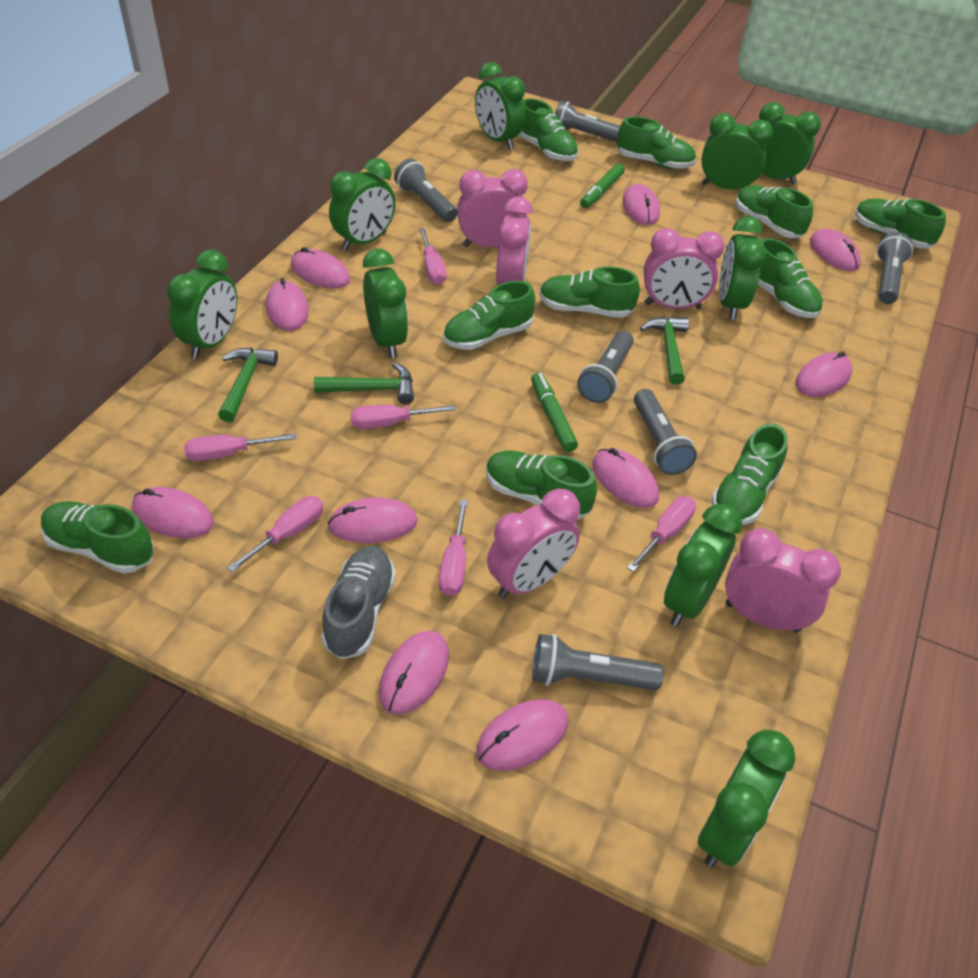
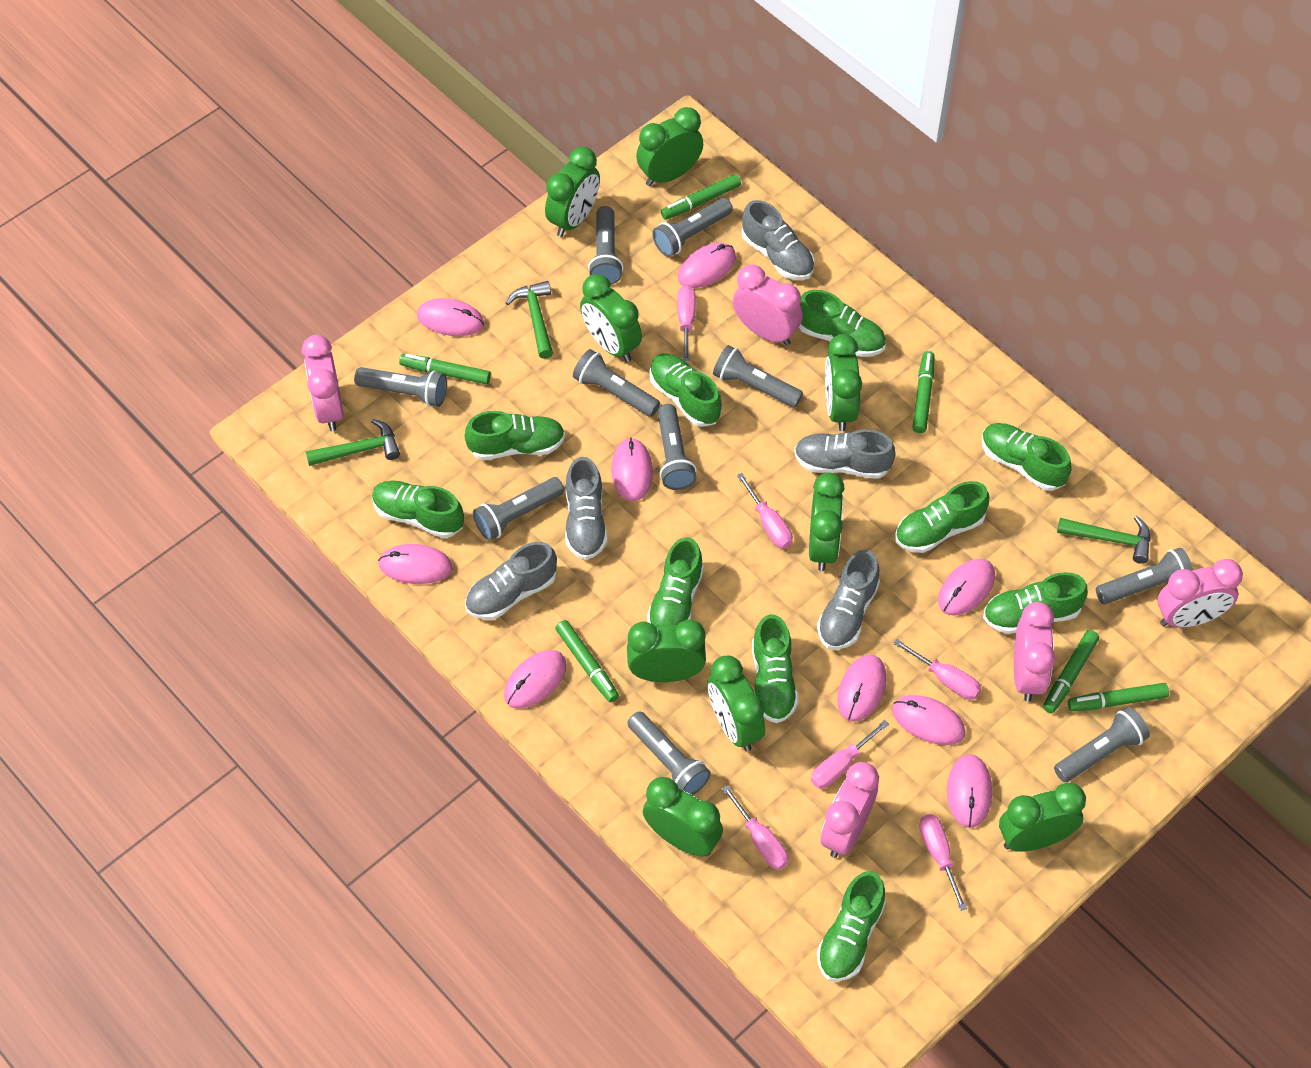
green marker: [531,372,578,452] [580,163,624,208] = 2 -> [399,354,491,384] [555,620,619,702] [661,174,741,220] [912,351,935,433] [1043,630,1099,713] [1068,683,1169,711] = 6
grey flashlight: [394,159,457,222] [532,634,664,690] [555,101,620,142] [577,330,634,403] [634,389,697,475] [877,232,913,304] = 6 -> [354,367,447,407] [473,477,564,541] [573,349,660,417] [588,206,623,284] [627,711,711,795] [652,198,733,257] [657,404,697,490] [713,345,803,408] [1054,707,1150,782] [1096,548,1193,604] = 10
grey shoe: [321,546,396,659] = 1 -> [465,542,557,620] [565,457,607,560] [742,200,815,280] [794,429,896,479] [817,550,880,650] = 5
pink mouse: [132,487,214,538] [266,278,309,331] [291,247,350,289] [328,497,418,543] [379,631,449,715] [476,699,568,771] [592,448,659,508] [622,184,660,225] [796,352,852,397] [810,229,861,271] = 10 -> [378,544,453,584] [417,298,484,336] [504,650,567,709] [611,437,653,502] [678,243,736,288] [837,655,886,722] [892,695,966,745] [938,559,995,615] [947,754,992,828] = 9

